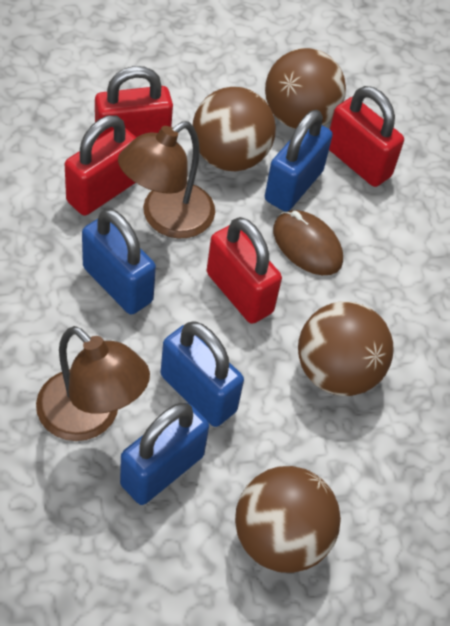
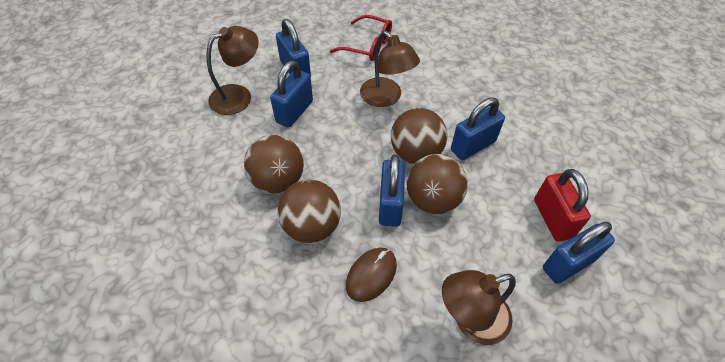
blue padlock: [82,209,156,315] [120,403,209,505] [160,321,244,427] [265,110,333,212] = 4 -> [270,60,313,128] [276,19,311,77] [379,154,405,227] [451,97,505,160] [543,221,615,284] = 5
brown lamp: [36,326,150,441] [118,121,215,238] = 2 -> [207,26,259,115] [360,31,420,107] [442,270,516,345] = 3
red glasses: none = 0 -> [330,15,392,61] = 1
red padlock: [65,115,137,216] [95,66,173,140] [207,217,282,324] [329,86,404,187] = 4 -> [534,169,591,242] = 1

